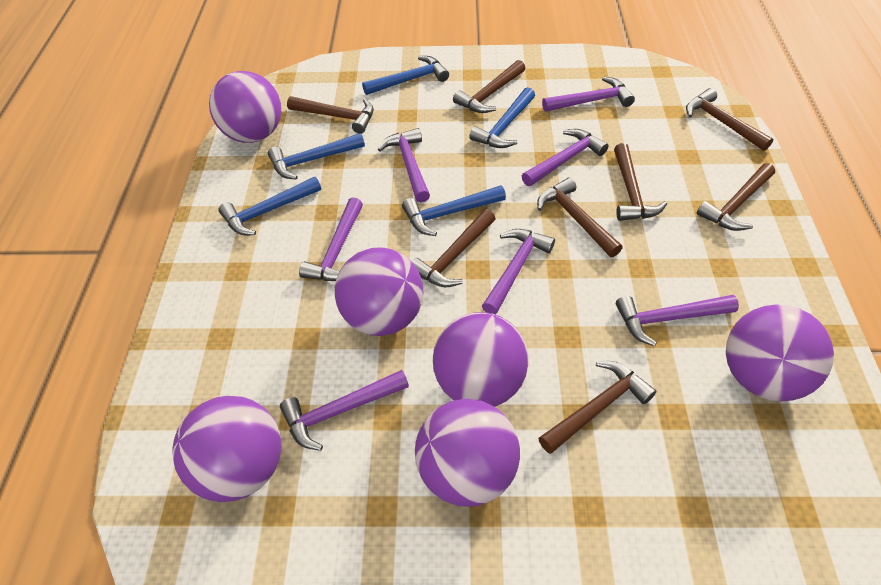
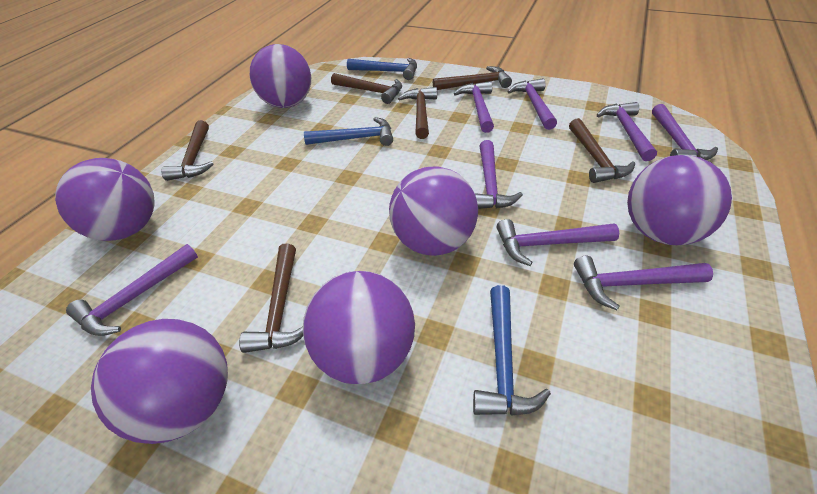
blue hammer: [219,177,321,235] [268,133,365,180] [362,56,449,95] [402,185,506,236] [469,87,535,148] = 5 -> [304,117,393,146] [347,58,417,80] [473,285,551,415] = 3
brown hammer: [287,96,374,134] [411,209,496,287] [453,60,526,113] [537,177,623,257] [538,361,657,454] [614,143,667,221] [686,88,773,151] [697,163,775,231] = 8 -> [161,120,214,181] [239,243,303,353] [331,73,402,104] [398,87,437,139] [433,66,512,90] [569,118,635,183] = 6
purple hammer: [280,370,409,451] [299,197,363,281] [378,128,430,202] [482,229,555,315] [522,129,609,186] [542,76,635,112] [616,295,739,346] = 7 -> [66,244,198,336] [454,81,494,133] [475,140,523,209] [497,219,619,266] [507,78,557,130] [574,256,713,310] [597,102,657,161] [652,104,718,160] = 8

